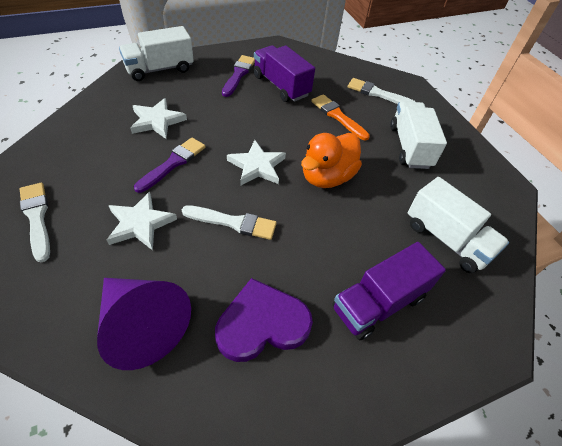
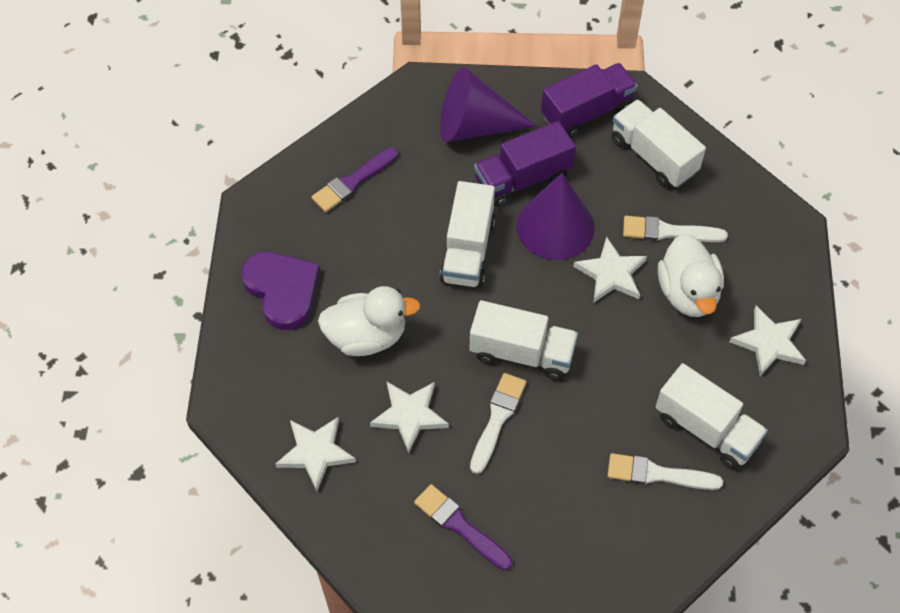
orange brush: [311,94,370,141] = 1 -> none = 0
orange duck: [301,133,362,188] = 1 -> none = 0
purple cone: [97,278,191,370] = 1 -> [440,67,537,142] [516,173,595,260] = 2
white duck: none = 0 -> [318,286,421,356] [658,233,724,317] = 2
white star: [107,192,177,250] [130,98,187,139] [227,140,286,185] = 3 -> [276,417,356,491] [370,382,449,453] [573,237,647,303] [730,306,806,376] = 4
white truck: [119,26,194,81] [390,101,447,169] [408,177,509,273] = 3 -> [440,181,495,288] [470,300,578,380] [611,99,706,188] [656,363,768,469] = 4

